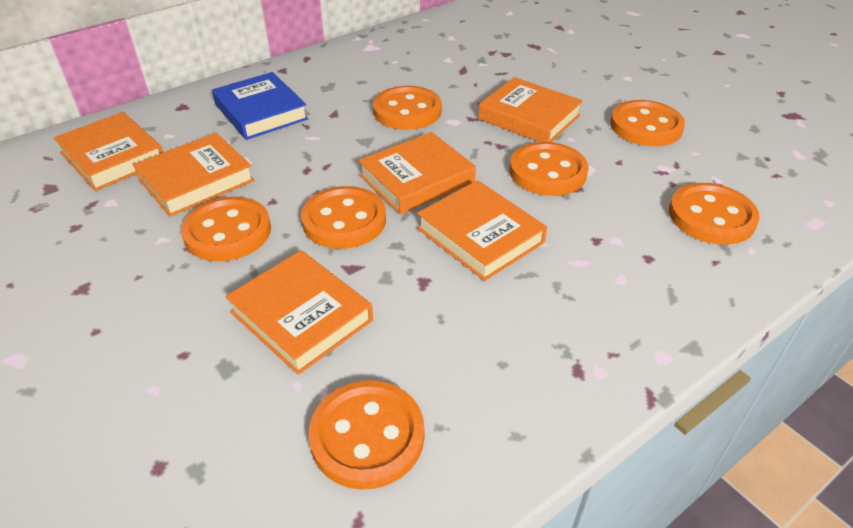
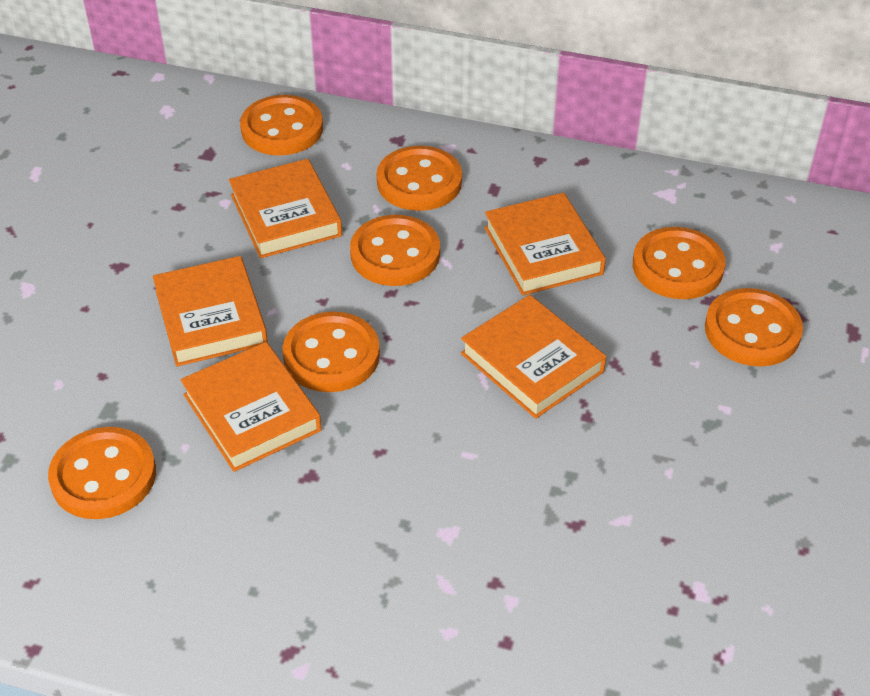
blue book: [212,72,308,140] = 1 -> none = 0
orange book: [53,112,163,191] [133,133,255,217] [225,250,373,375] [358,132,476,215] [417,180,547,281] [478,77,583,142] = 6 -> [153,256,268,366] [180,342,322,472] [229,159,342,258] [461,295,606,419] [484,193,606,296] = 5

